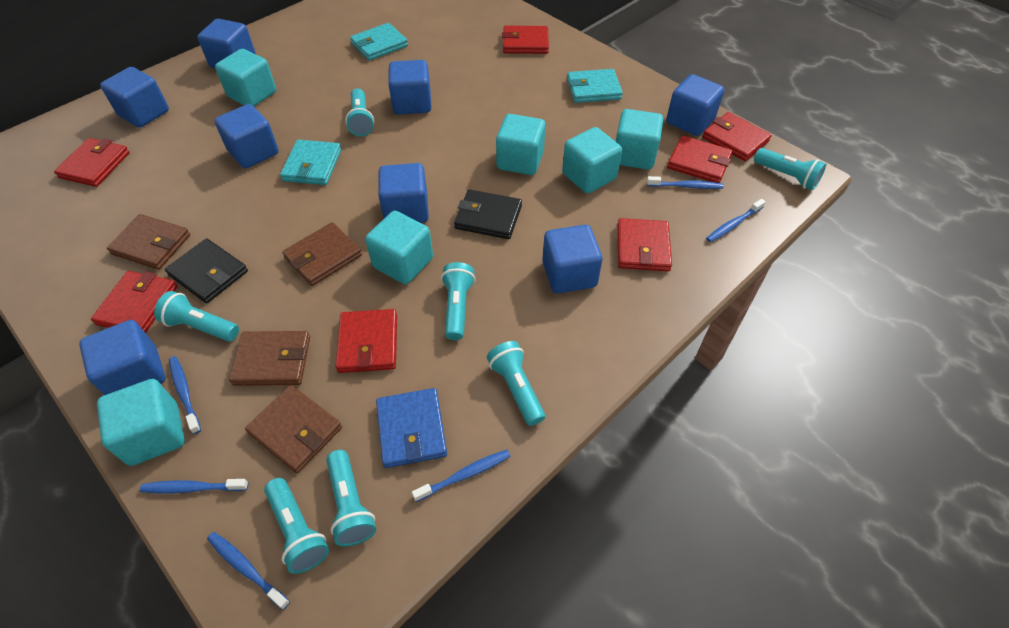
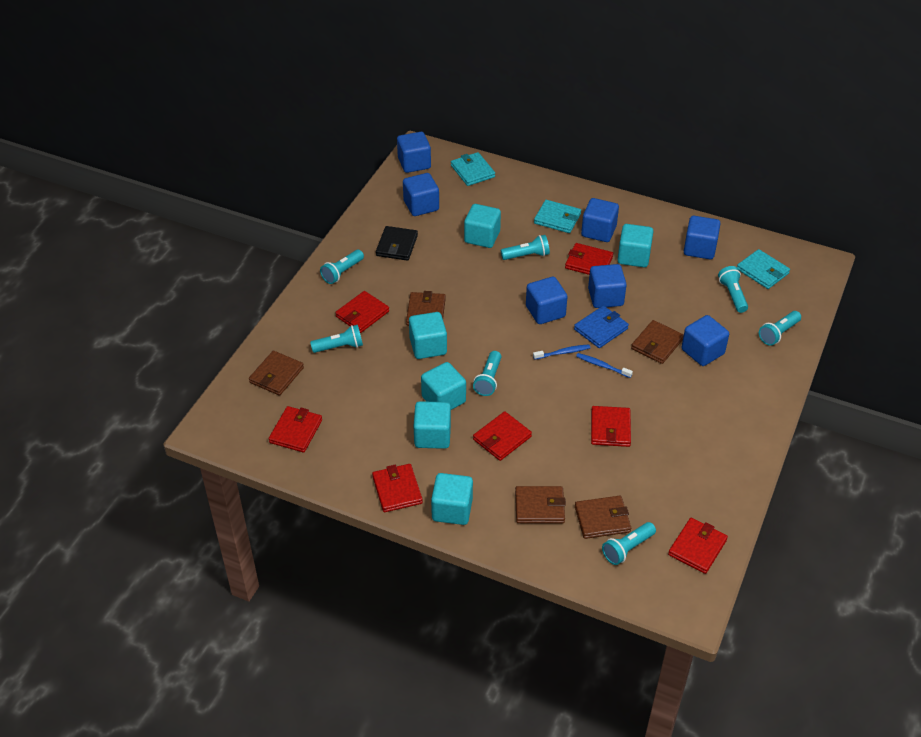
black wallet: [165,238,248,303] [454,189,522,239] = 2 -> [376,226,418,261] = 1
blue cube: [79,320,166,395] [100,67,169,128] [197,19,256,68] [214,104,279,169] [378,163,429,223] [388,60,431,115] [542,225,602,294] [666,74,724,136] = 8 -> [397,132,431,173] [403,173,439,216] [526,277,567,324] [581,198,619,242] [588,264,627,308] [682,315,729,366] [684,216,721,259] = 7
blue toothbrush: [140,479,248,494] [169,356,201,434] [207,532,290,610] [412,450,511,502] [647,176,724,189] [706,199,766,242] = 6 -> [533,344,590,360] [576,353,633,378] = 2
brown wallet: [107,214,190,270] [229,331,310,386] [245,385,342,473] [282,222,362,286] = 4 -> [249,351,304,396] [406,291,446,326] [515,486,566,523] [575,496,631,539] [631,320,684,364] = 5

